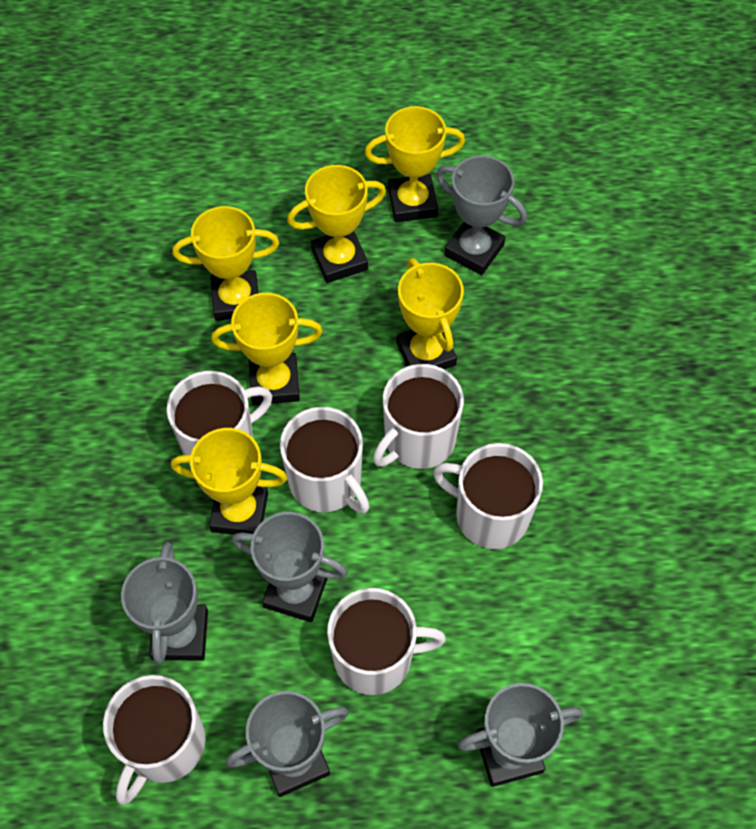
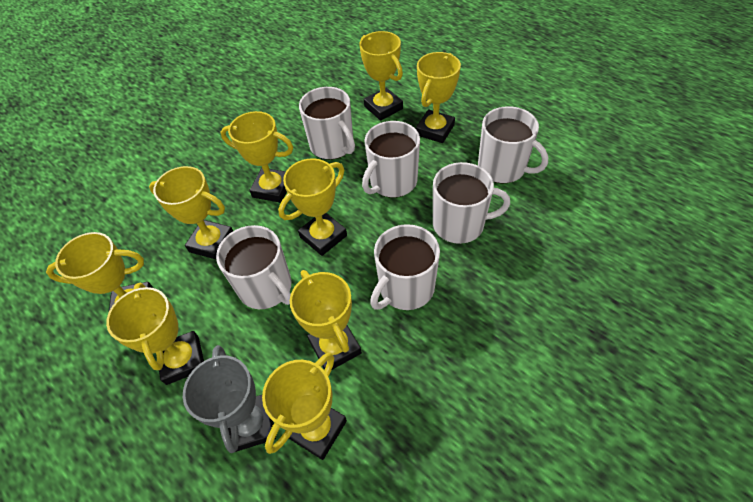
grey trophy: [121,542,208,664] [225,691,349,797] [232,512,348,622] [436,155,527,275] [457,683,583,787] = 5 -> [183,345,276,453] = 1
yellow trophy: [171,428,288,535] [173,206,279,321] [211,293,323,405] [287,165,386,283] [365,106,465,222] [396,258,464,369] = 6 -> [46,232,153,311] [106,283,204,385] [149,166,233,259] [221,111,293,203] [262,353,347,460] [278,158,347,256] [290,270,362,370] [359,31,403,121] [416,52,461,143] = 9

